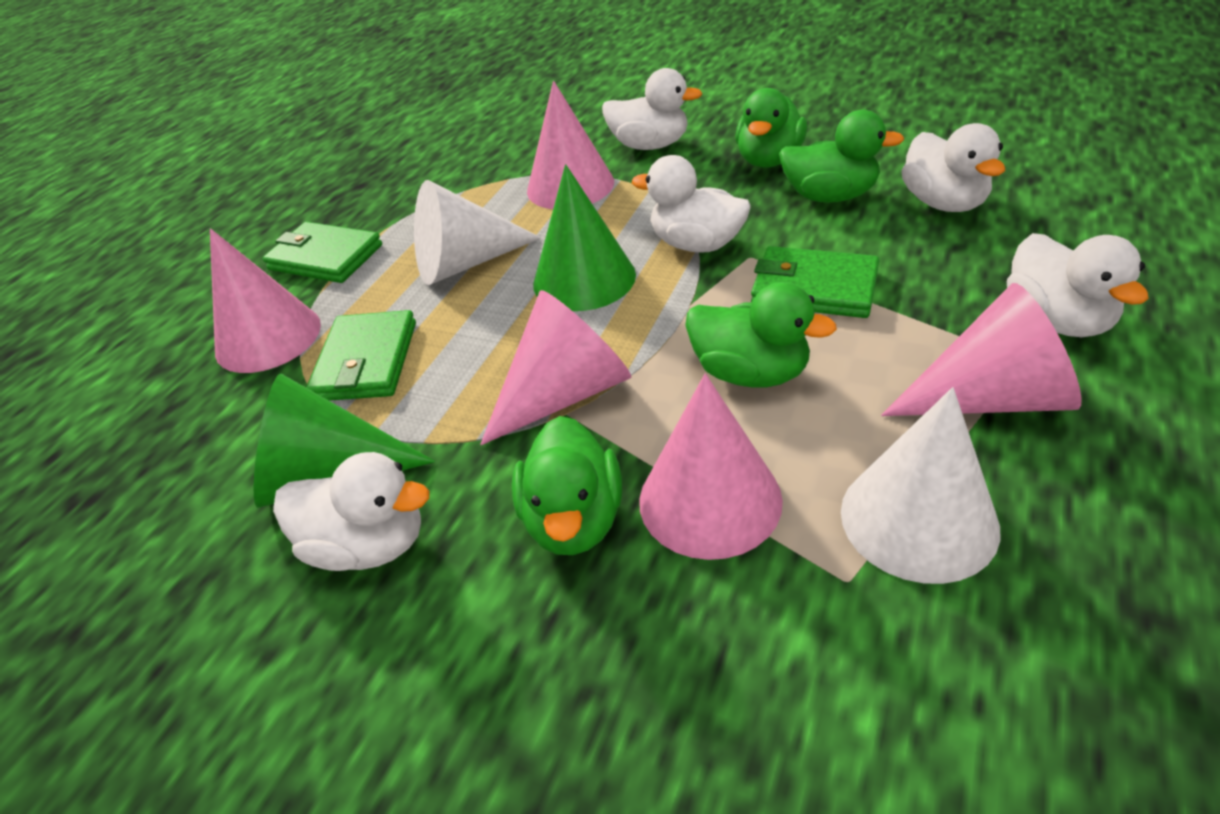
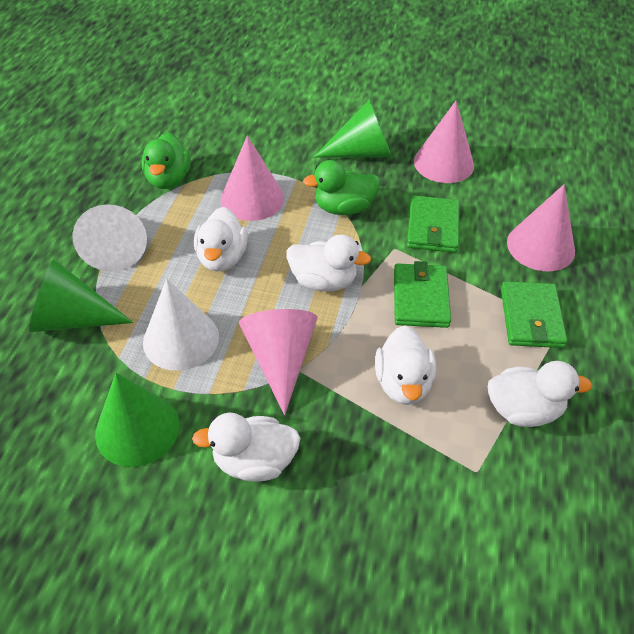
green cone: [254,374,435,508] [533,164,636,311] = 2 -> [29,259,133,332] [95,373,179,467] [314,99,392,157] = 3
green duck: [512,416,622,555] [685,282,837,387] [736,88,807,168] [779,110,905,203] = 4 -> [141,132,191,189] [303,160,380,215] = 2
pink cone: [210,228,321,373] [480,290,631,445] [527,81,614,209] [639,373,783,560] [881,283,1082,416] = 5 -> [221,136,284,221] [239,309,317,415] [414,101,474,183] [507,184,575,272] = 4

